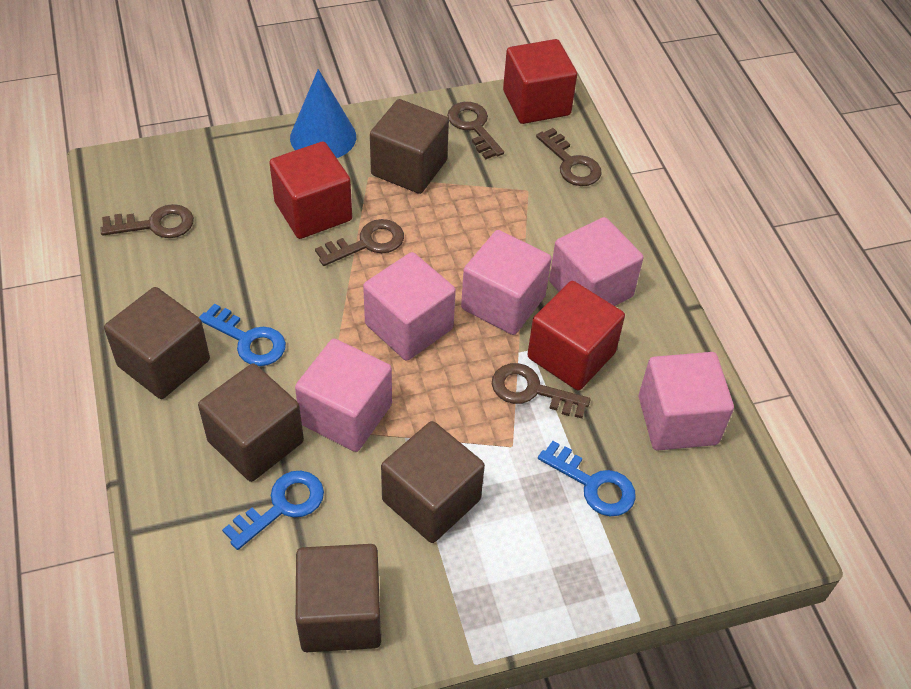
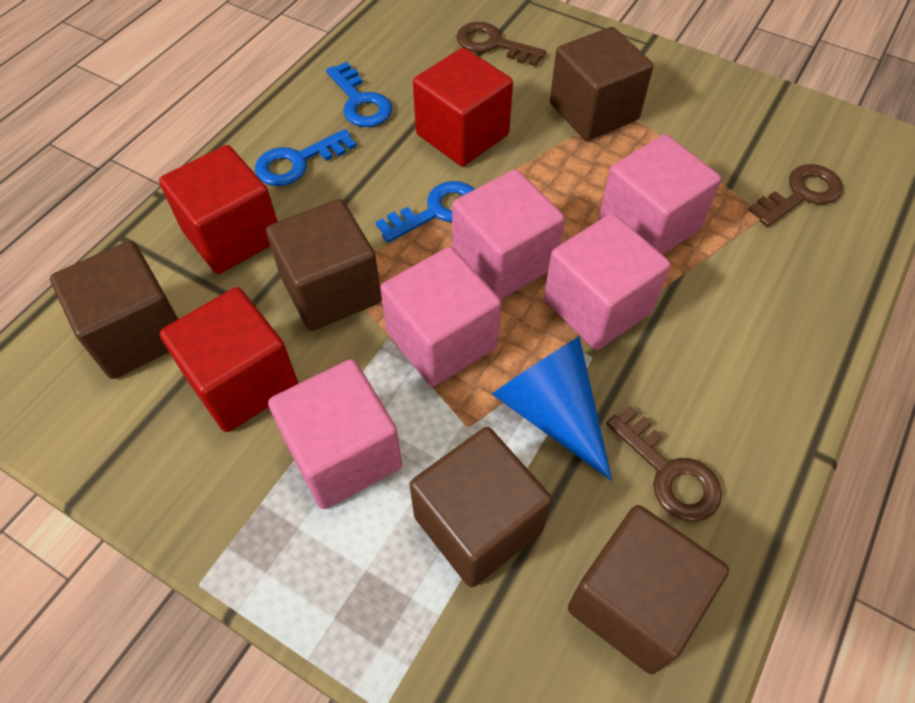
brown key: [100,204,194,238] [315,219,404,266] [447,102,504,159] [492,363,591,418] [536,128,601,186] = 5 -> [456,22,546,66] [606,406,722,522] [748,164,843,227] = 3

